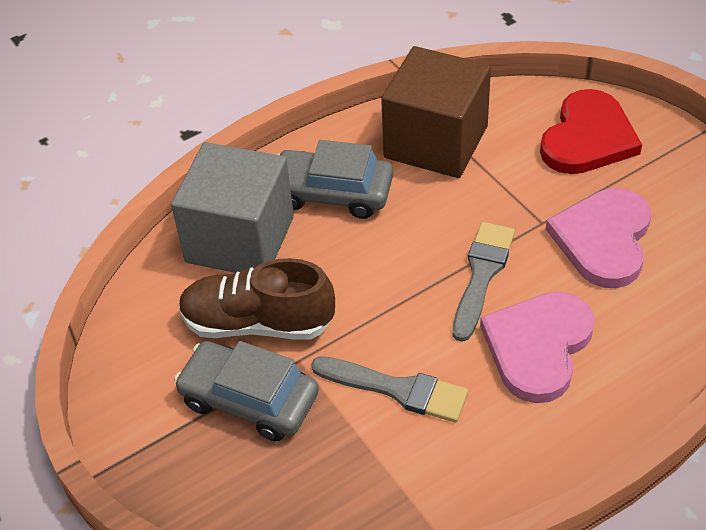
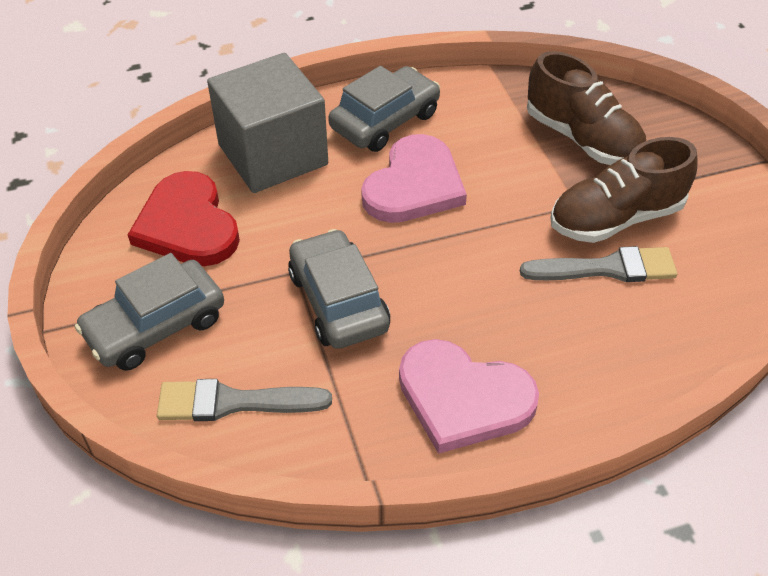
brown cube: [381,46,491,178] = 1 -> none = 0
brown shoe: [179,258,335,339] = 1 -> [527,51,646,165] [550,137,698,243] = 2
grey car: [174,341,319,441] [277,140,393,219] = 2 -> [75,253,224,371] [288,229,390,349] [328,66,440,152] = 3

